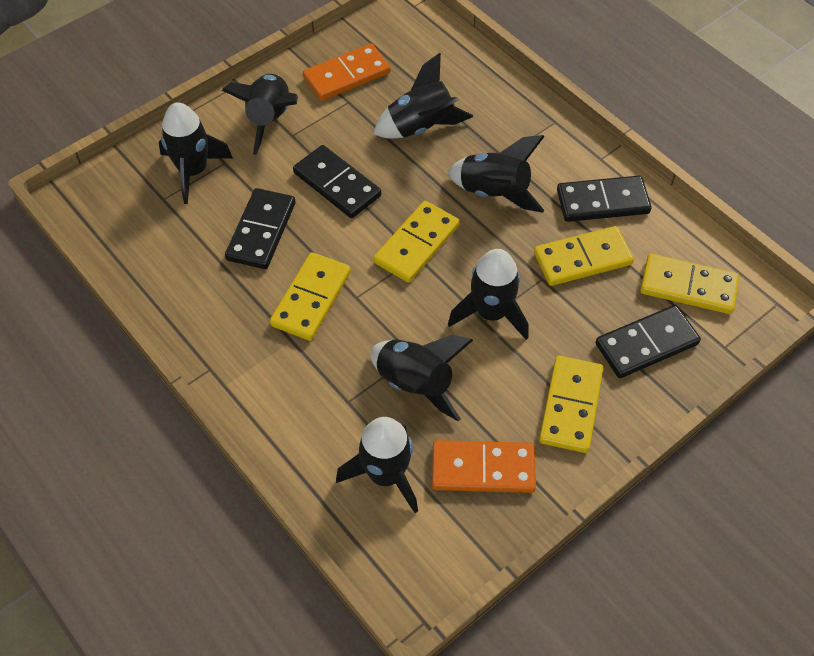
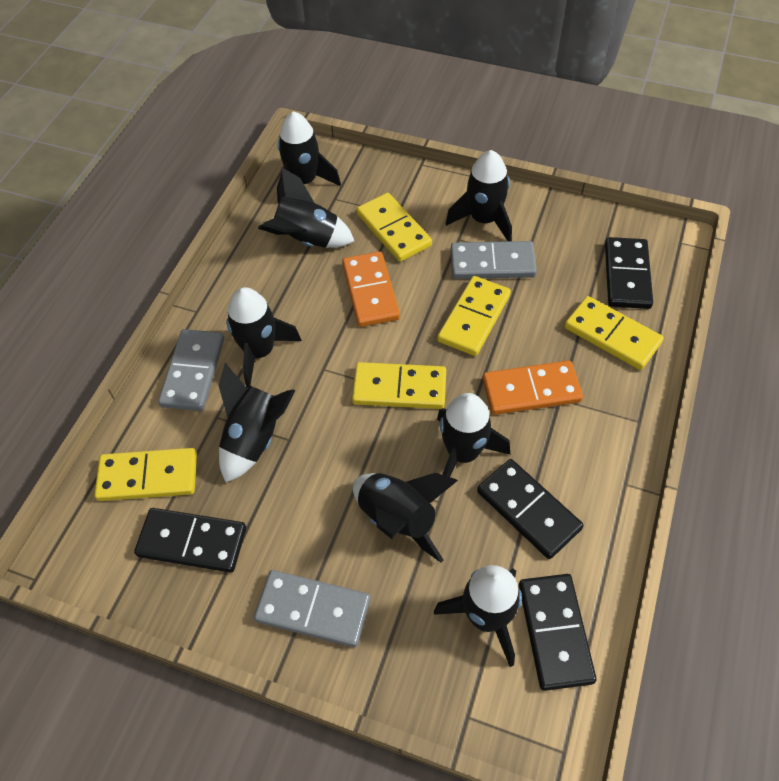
black rocket: [159,103,233,204] [222,74,298,155] [336,417,418,513] [370,335,473,422] [374,53,473,139] [448,135,545,213] [448,249,529,340] = 7 -> [218,363,295,482] [226,287,302,388] [258,167,354,248] [277,111,341,204] [353,473,458,563] [434,565,522,667] [437,393,510,477] [445,150,512,241] = 8
grey domino: none = 0 -> [158,329,224,411] [254,570,370,647] [451,241,537,279] = 3

